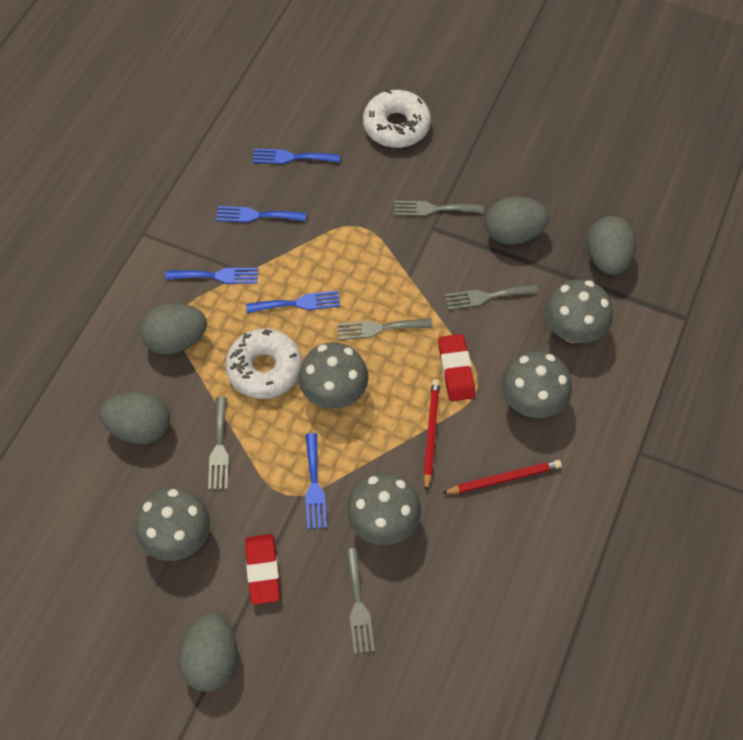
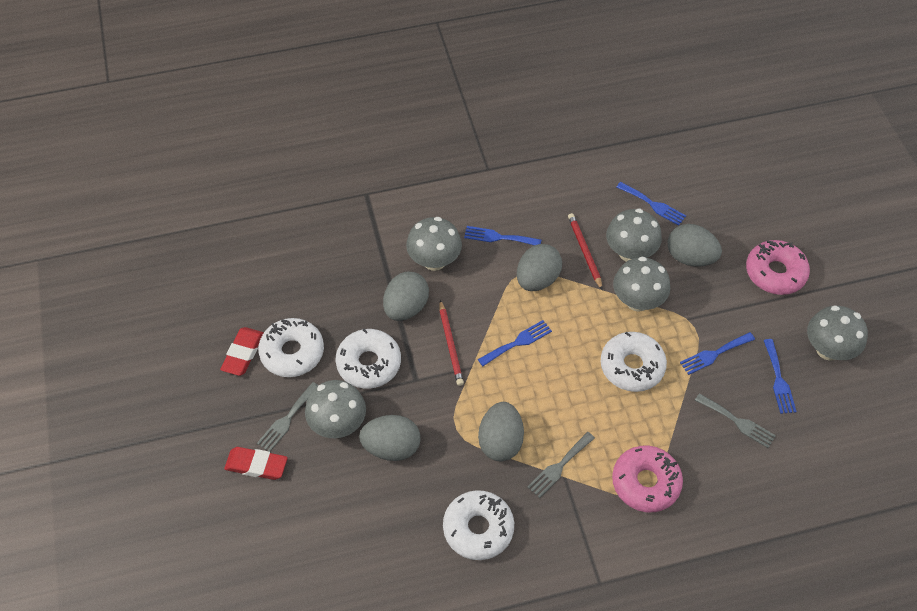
grey fork: [208,397,229,490] [337,318,432,340] [346,548,375,654] [394,201,483,216] [444,284,538,310] = 5 -> [257,382,318,452] [527,432,595,498] [695,393,776,448] = 3
pink donut: none = 0 -> [612,446,683,512] [746,240,810,295] = 2
white donut: [225,328,302,399] [363,89,431,148] = 2 -> [258,318,324,377] [336,328,401,389] [443,490,514,560] [601,332,667,392] = 4

